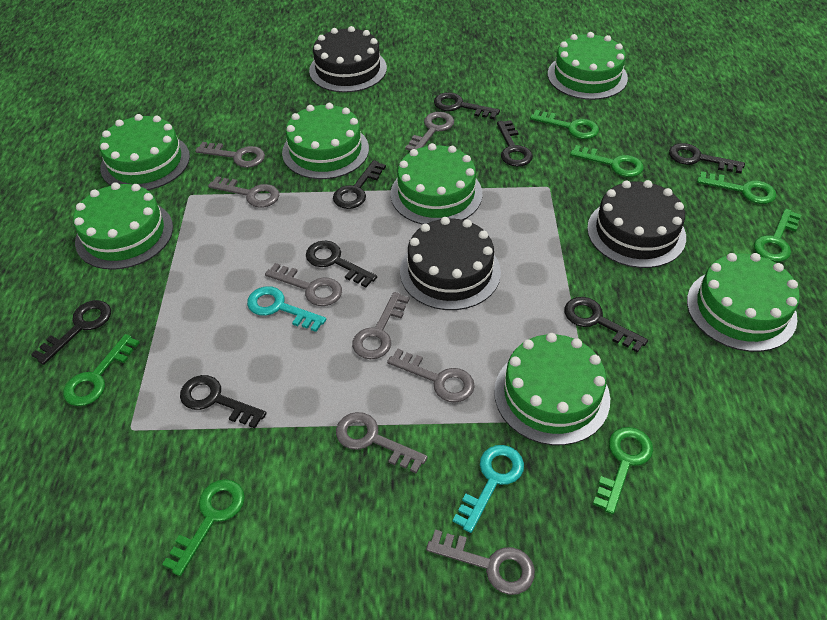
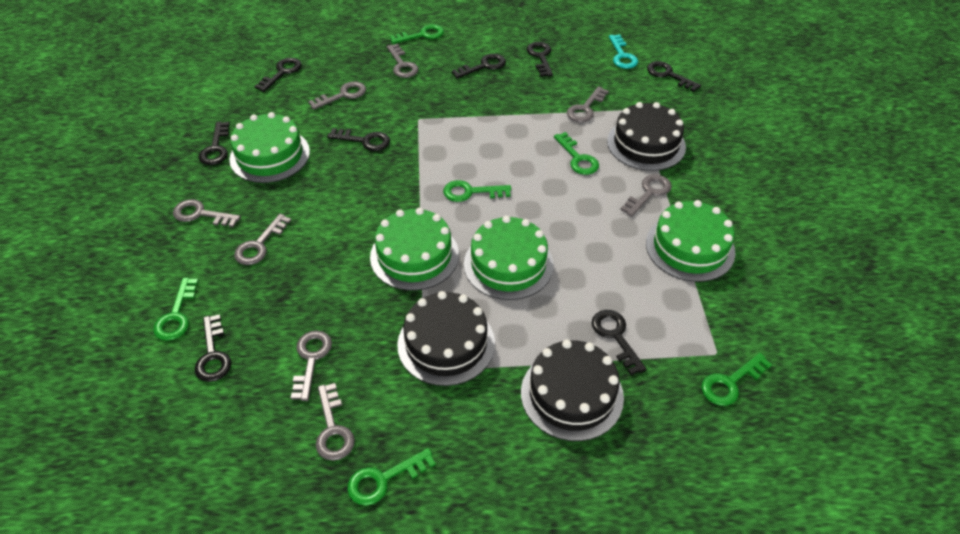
green cake: [73,182,173,270] [99,114,190,190] [282,103,369,179] [391,143,482,224] [494,333,610,445] [548,32,628,100] [687,253,800,352] = 7 -> [229,112,310,183] [370,208,459,291] [464,216,553,300] [646,200,736,282] = 4
green key: [63,334,140,406] [162,479,245,576] [530,110,599,139] [570,145,644,177] [593,427,653,514] [697,171,776,204] [754,209,801,262] = 7 -> [153,278,199,341] [347,448,436,506] [390,24,444,44] [443,180,511,202] [554,132,599,175] [701,353,772,406] = 6
turquoise key: [247,286,326,332] [453,445,524,533] = 2 -> [609,35,638,69] = 1

